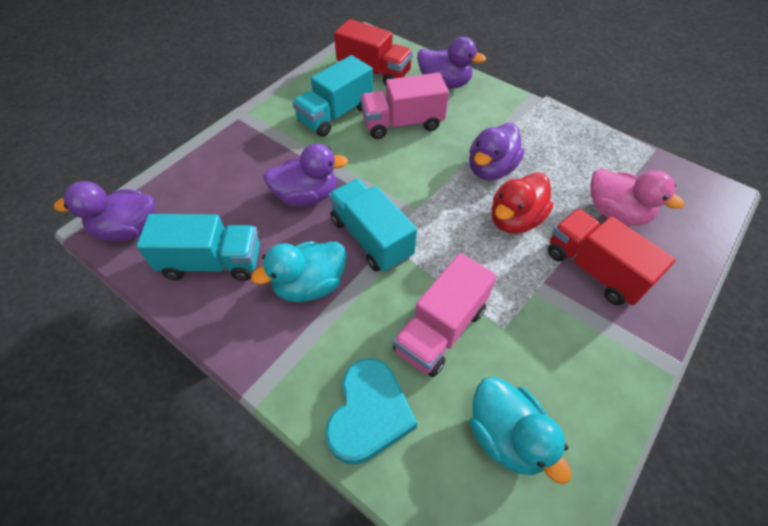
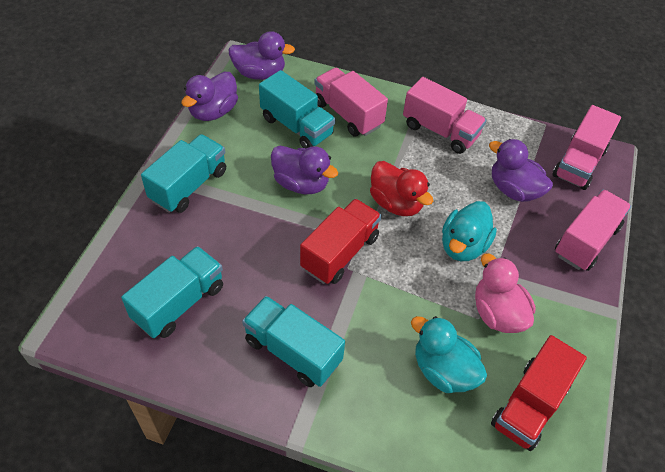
pink truck: [360,73,449,139] [393,253,497,377] = 2 -> [314,68,388,137] [403,77,487,154] [552,105,621,190] [555,189,631,271] = 4
turquoise heart: [325,358,417,465] = 1 -> none = 0
turquoise truck: [136,214,260,281] [292,55,373,137] [328,179,417,272] = 3 -> [121,246,223,338] [141,134,226,213] [242,296,345,387] [259,70,335,148] = 4

